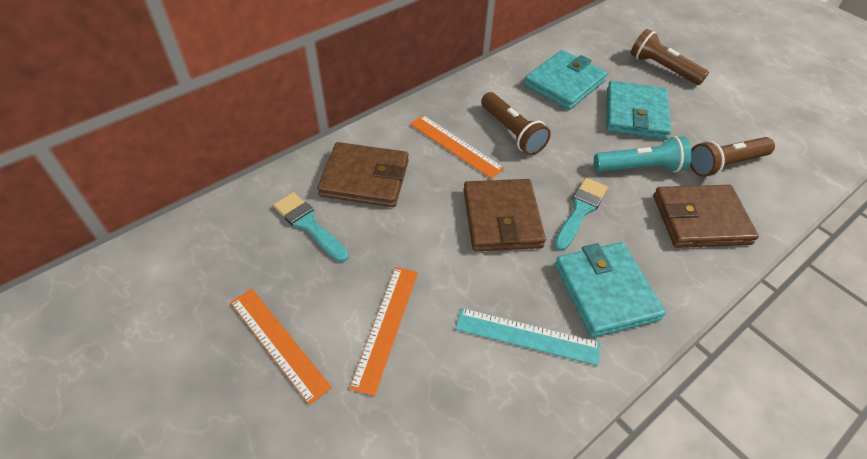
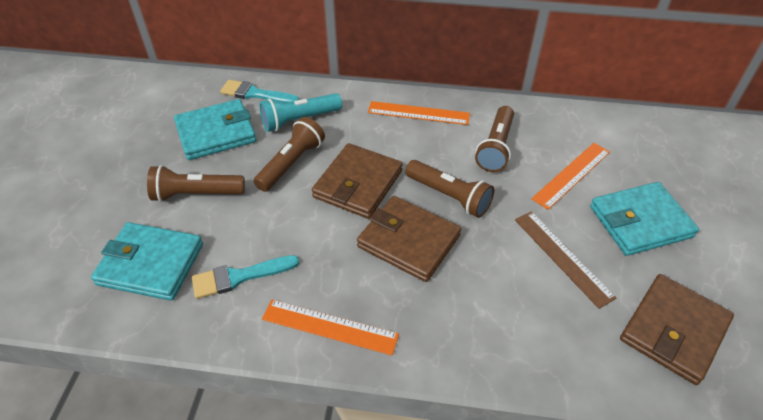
brown flashlight: [481,92,551,155] [631,29,709,85] [690,137,775,177] = 3 -> [147,165,245,202] [253,117,325,192] [405,160,494,218] [475,106,514,172] = 4
brown ruler: none = 0 -> [515,211,617,309] = 1
turquoise ruler: [456,308,601,366] = 1 -> none = 0

